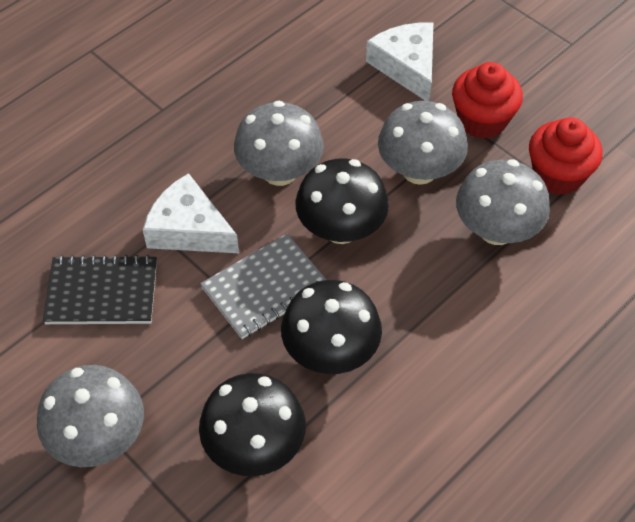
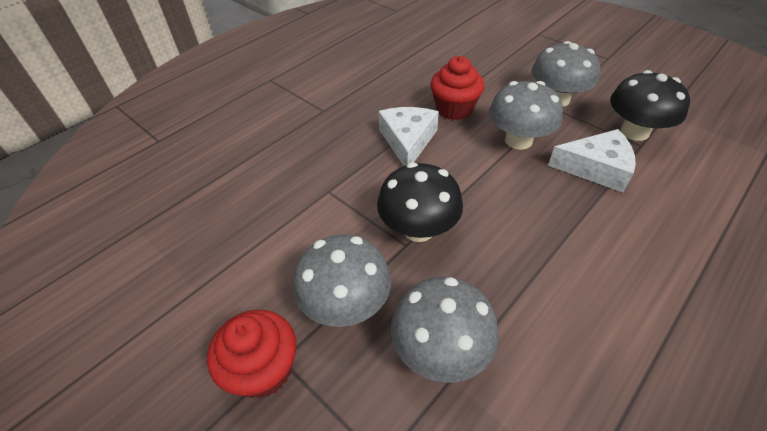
black mushroom: [199,373,306,476] [281,280,382,374] [295,158,389,244] = 3 -> [377,162,463,242] [610,70,690,141] = 2
black notebook: [43,255,157,324] = 1 -> none = 0
grey notebook: [200,234,327,339] = 1 -> none = 0

